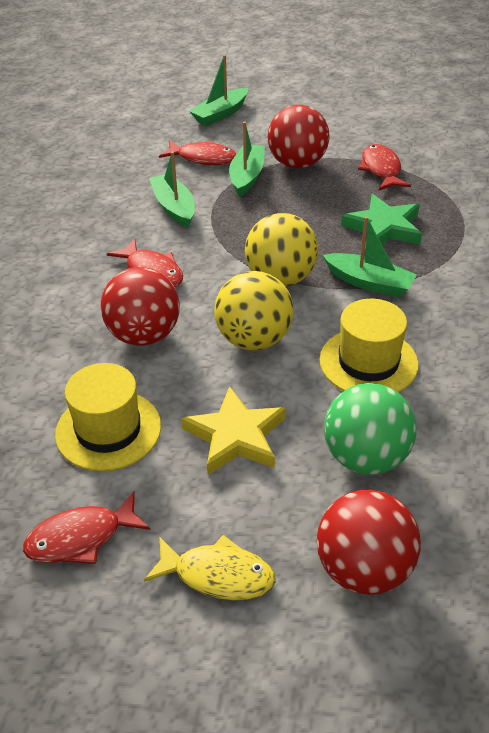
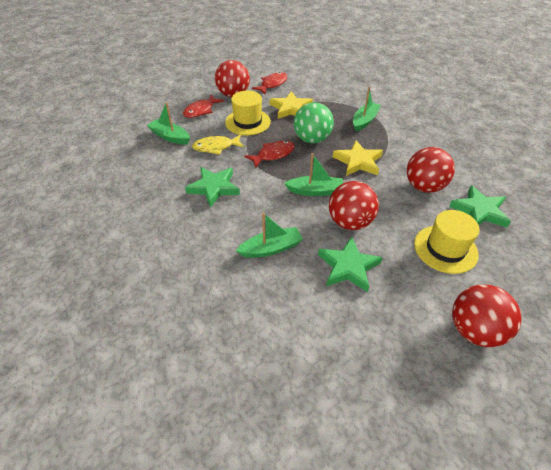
green star: [341,194,422,244] = 1 -> [185,167,240,208] [318,237,382,292] [449,185,511,227] = 3
red ball: [101,267,180,346] [268,105,329,168] [317,490,421,595] = 3 -> [215,60,250,97] [329,181,379,230] [407,147,455,193] [452,285,522,347] = 4
red fish: [23,492,151,564] [107,238,183,287] [159,140,236,165] [358,144,411,190] = 4 -> [183,95,224,118] [245,141,295,168] [252,72,287,94] = 3
yellow ball: [214,271,293,350] [245,213,318,287] = 2 -> none = 0
yellow star: [181,386,286,475] = 1 -> [270,91,313,119] [333,140,383,176] = 2

